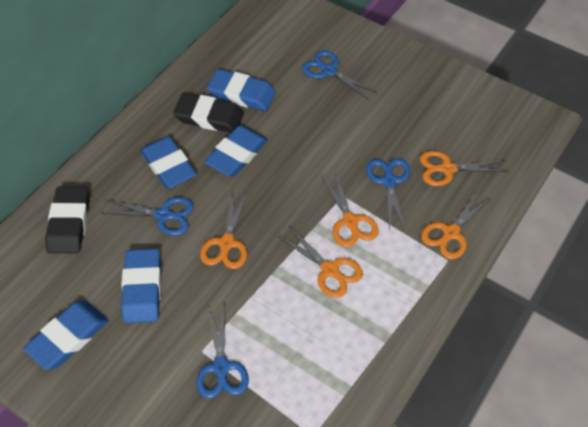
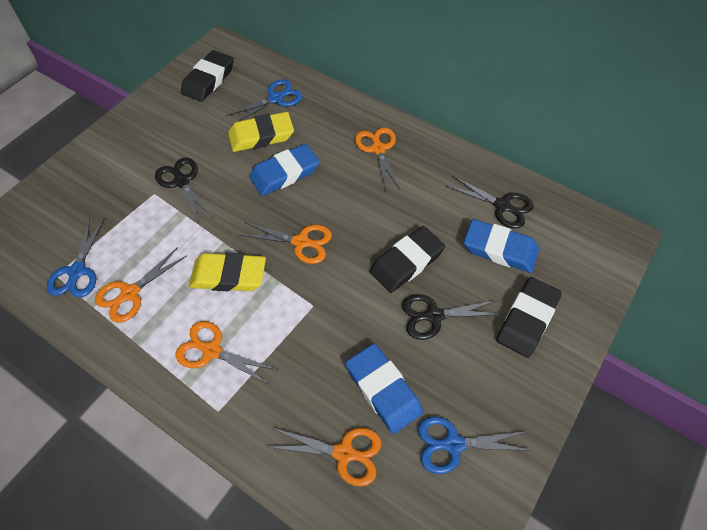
black eraser: [45,186,90,253] [173,93,244,133] = 2 -> [181,50,234,102] [370,226,445,293] [496,277,562,358] = 3
black scissors: none = 0 -> [155,158,213,222] [402,294,503,340] [445,175,534,229] = 3
blue eraser: [23,301,109,370] [121,249,161,323] [141,136,197,189] [204,125,268,177] [207,69,276,111] = 5 -> [249,144,320,196] [345,344,423,434] [464,219,539,273] = 3
blue scissors: [103,197,194,236] [196,303,249,399] [302,50,377,100] [366,158,410,231] = 4 -> [47,218,104,297] [226,79,303,122] [418,416,533,474] = 3
yellow eraser: none = 0 -> [189,253,266,291] [228,112,294,152] = 2

